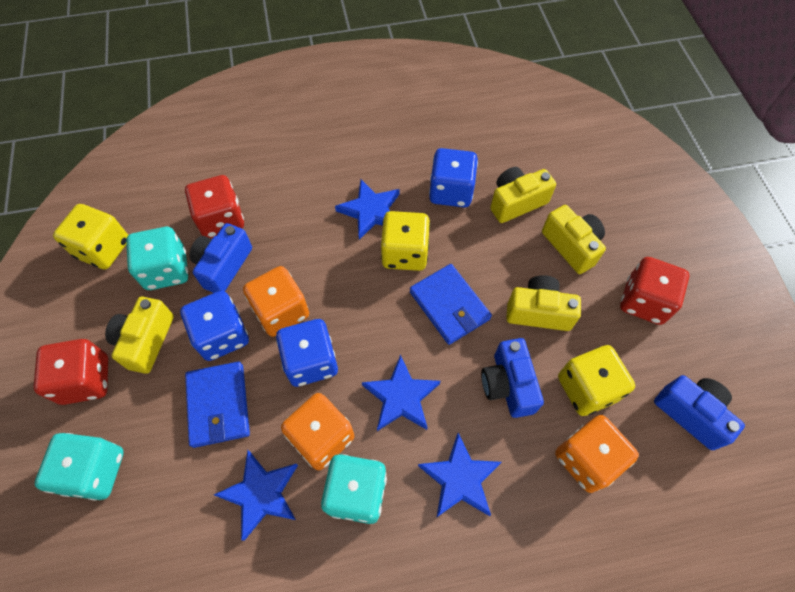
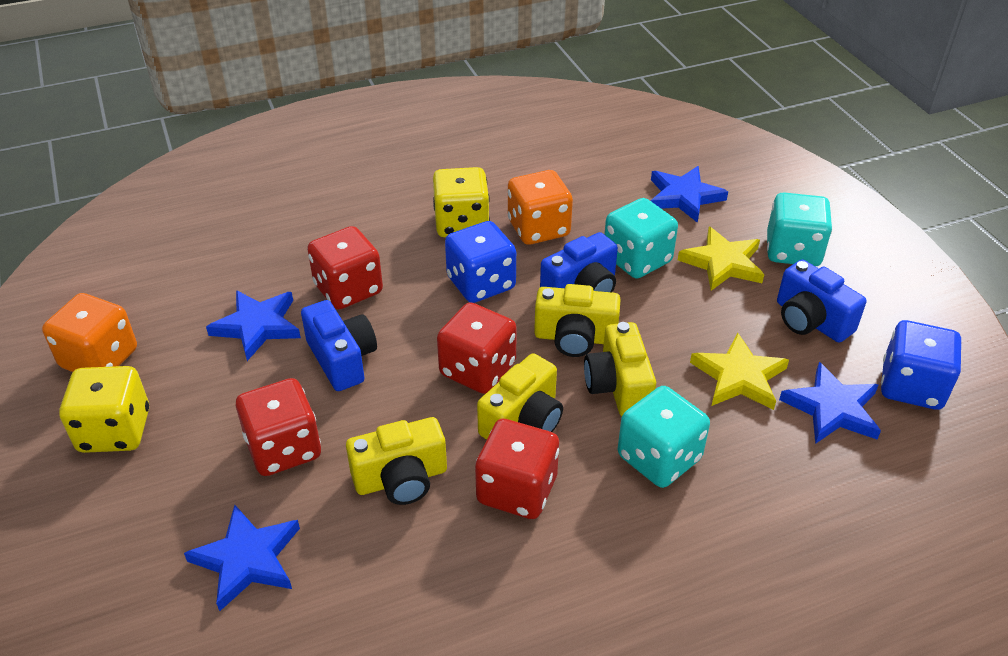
blue dice: [180,291,249,361] [276,319,338,387] [429,148,478,207] = 3 -> [445,221,516,303] [881,320,962,410] = 2
blue wallet: [185,362,250,448] [410,264,492,345] = 2 -> none = 0
orange dice: [243,266,309,337] [281,393,354,470] [555,415,639,493] = 3 -> [42,293,137,372] [508,170,573,245] = 2
red dice: [34,339,108,405] [185,175,244,238] [620,257,689,325] = 3 -> [236,378,321,476] [307,226,383,310] [437,302,517,394] [475,419,559,519] = 4
yellow dice: [53,204,128,269] [381,211,430,271] [558,345,635,416] = 3 -> [59,366,149,453] [433,167,490,237] = 2
yellow star: none = 0 -> [678,227,764,291] [690,332,789,410] = 2

